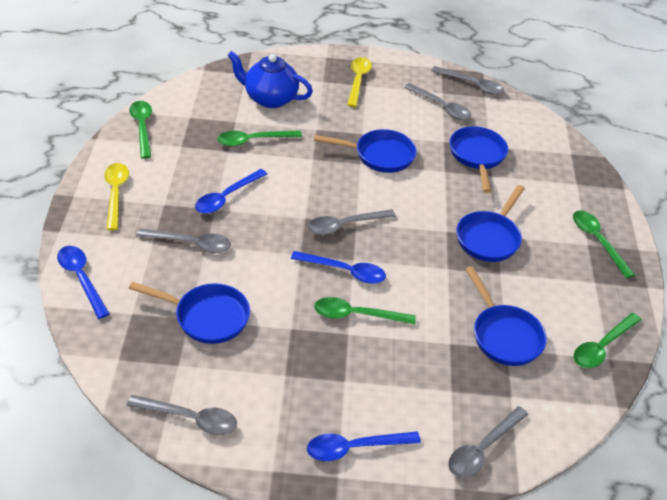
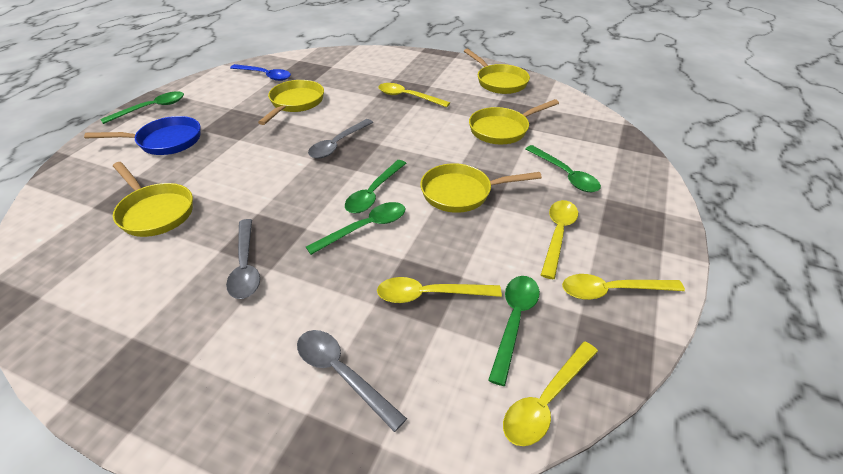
blue pan: [129,282,250,344] [314,129,417,173] [450,126,508,193] [457,185,525,262] [465,266,547,366] = 5 -> [84,116,201,155] = 1
blue spoon: [57,246,110,319] [195,169,267,214] [291,251,386,284] [307,431,421,461] = 4 -> [230,64,291,81] = 1
blue teapot: [227,51,313,108] = 1 -> none = 0
grey spoon: [127,395,237,435] [136,228,231,253] [308,209,396,235] [404,83,471,120] [431,66,504,95] [448,406,528,478] = 6 -> [226,219,260,299] [297,330,407,432] [308,119,373,158] = 3
yellow pan: none = 0 -> [113,162,193,237] [258,80,324,125] [420,163,542,213] [464,49,530,94] [469,99,559,144] = 5
yellow spoon: [104,163,129,231] [347,57,372,107] = 2 -> [377,277,502,303] [378,83,450,107] [503,342,598,446] [541,200,578,279] [562,274,685,300] = 5

